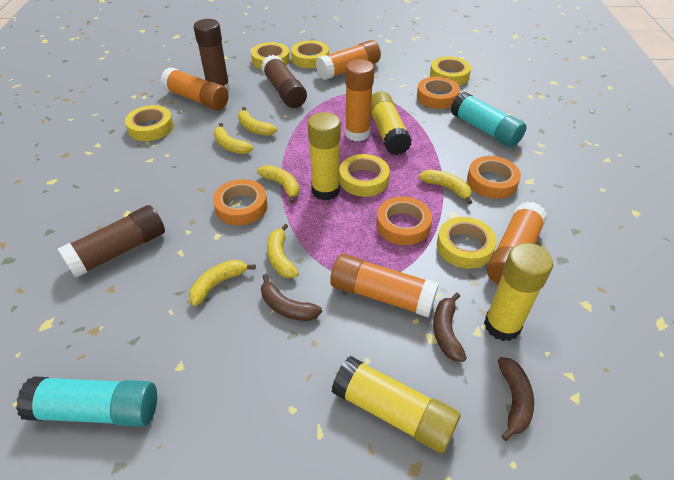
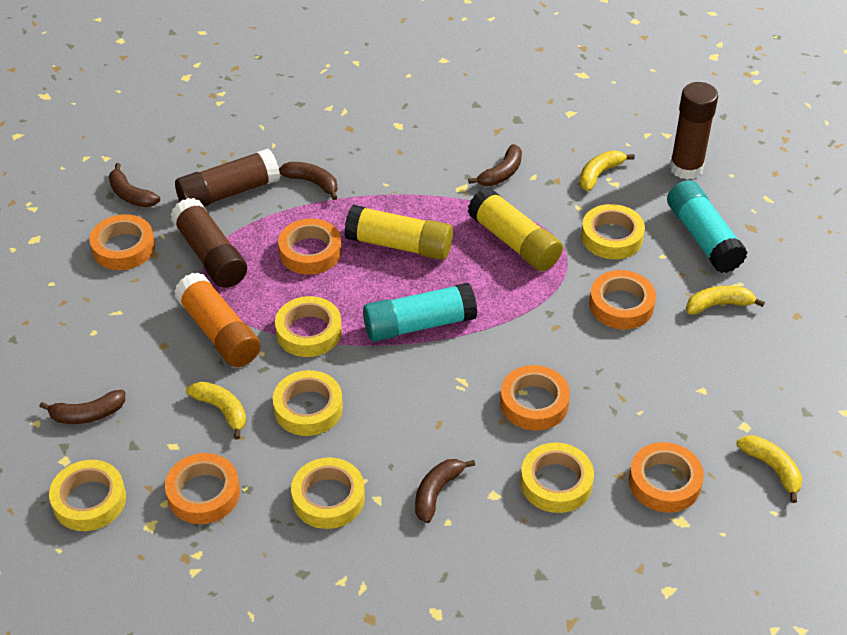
brown banana: [261,274,322,321] [433,293,467,362] [498,357,534,441] = 3 -> [39,390,125,424] [109,163,160,207] [279,162,338,200] [415,459,475,523] [468,144,522,186] = 5
orange glue stick: [160,67,229,110] [316,40,381,80] [330,254,439,318] [345,59,374,141] [487,201,547,285] = 5 -> [174,272,261,367] = 1
orange tape: [213,179,268,225] [376,197,432,245] [417,77,460,109] [467,156,521,199] = 4 -> [90,214,155,270] [165,453,240,524] [278,219,342,275] [500,365,570,431] [589,270,656,329] [629,442,704,513] = 6
yellow banana: [189,260,256,306] [214,123,253,154] [238,107,277,136] [257,165,299,203] [267,224,299,278] [418,170,473,204] = 6 -> [186,382,246,439] [579,150,635,191] [686,286,765,315] [737,435,802,503] = 4
yellow glue stick: [308,112,341,200] [332,356,460,454] [371,91,412,155] [484,243,553,341] = 4 -> [344,205,453,260] [468,188,563,271] = 2

